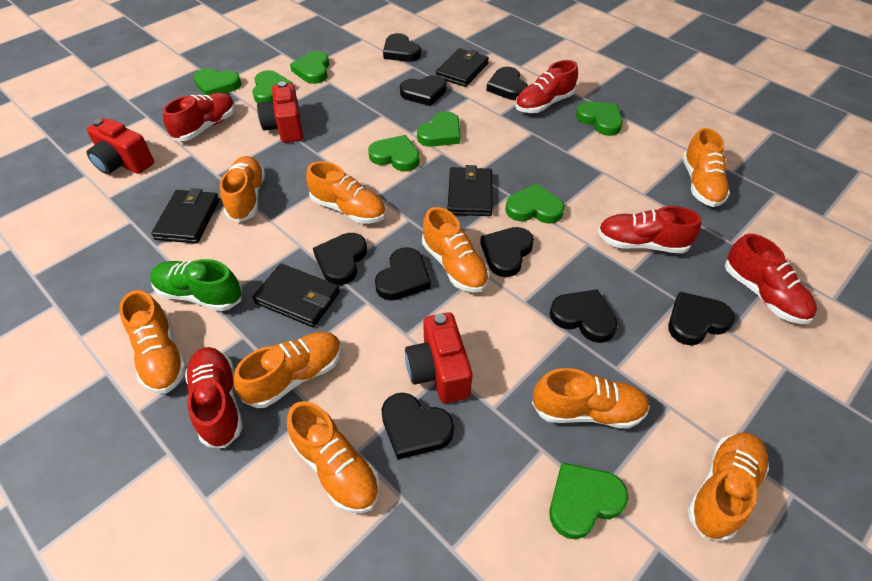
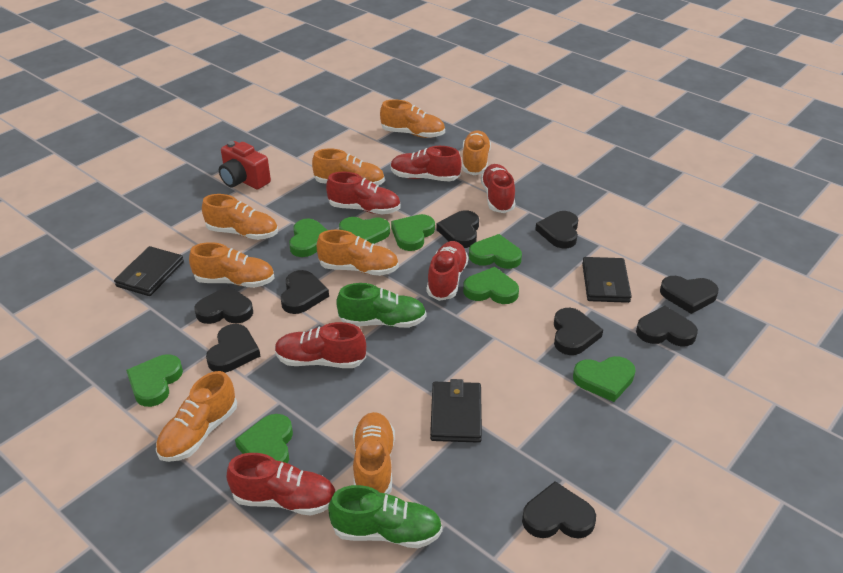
black wallet: [151,188,219,244] [252,264,340,327] [436,48,489,87] [448,165,492,216] = 4 -> [114,246,184,296] [430,379,482,443] [582,257,632,303] = 3
green shoe: [150,259,242,311] = 1 -> [328,485,442,548] [336,283,426,328] = 2
orange shoe: [119,290,187,394] [220,156,265,222] [233,332,342,408] [287,401,380,514] [306,161,386,224] [422,207,489,293] [532,368,650,429] [682,128,730,207] [687,432,769,541] = 9 -> [156,371,237,462] [189,242,275,288] [202,194,278,240] [312,149,385,185] [317,230,399,276] [353,412,395,494] [380,100,445,138] [462,130,491,175] = 8
red camera: [87,118,154,174] [257,81,303,143] [405,312,472,403] = 3 -> [219,141,271,190] = 1
red shoe: [163,93,236,141] [185,347,243,448] [515,60,578,113] [598,206,701,254] [725,234,817,324] = 5 -> [227,453,336,516] [275,322,366,368] [326,172,401,214] [391,146,462,182] [427,241,468,301] [481,164,515,213] = 6

